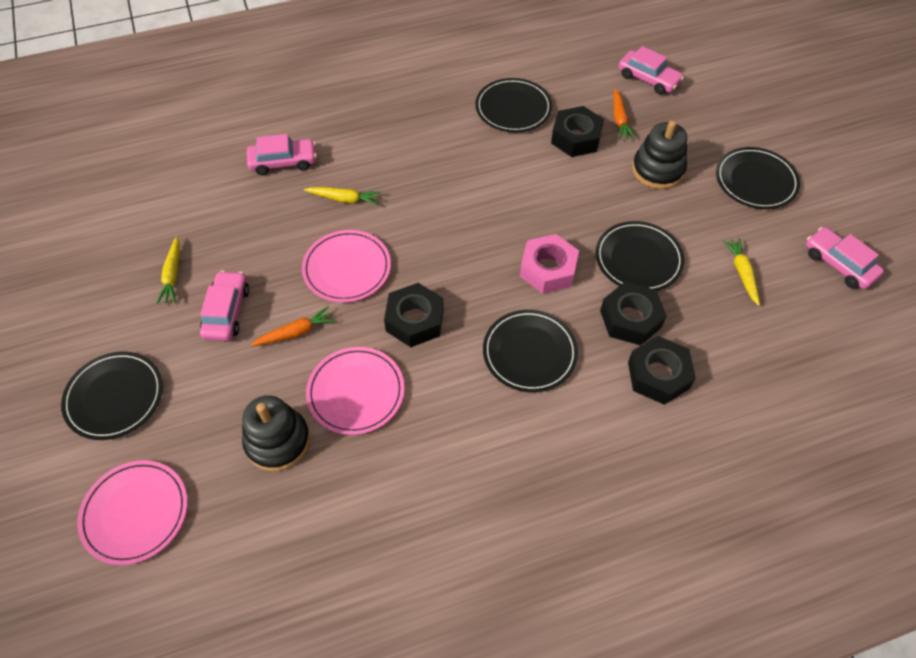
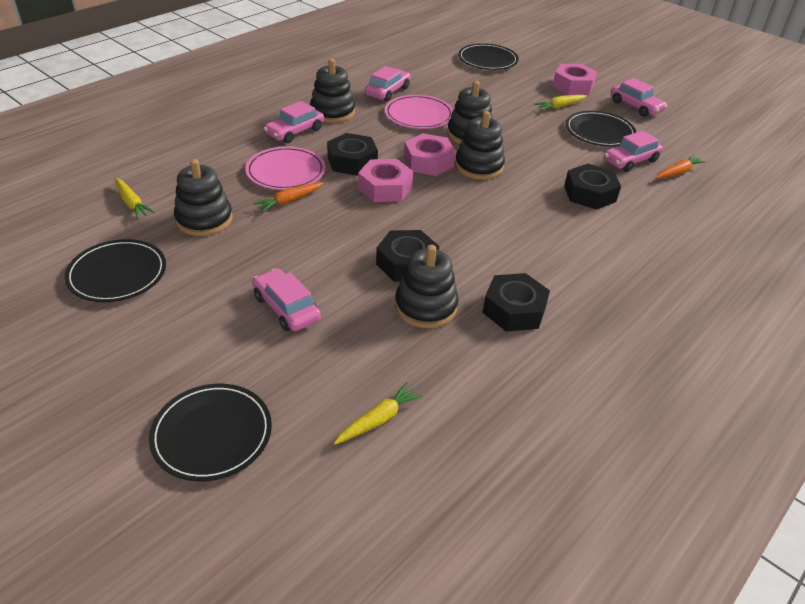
black plate: [61,351,163,440] [475,78,552,132] [483,310,578,392] [596,221,684,291] [716,147,800,209] = 5 -> [64,239,166,302] [149,384,272,482] [458,43,519,70] [565,111,636,147] = 4
black stacking toy: [242,395,310,471] [632,120,687,189] = 2 -> [174,159,233,236] [310,59,355,123] [395,245,459,328] [447,81,493,144] [455,111,505,180] = 5
pink car: [200,271,249,341] [247,134,317,175] [619,46,684,95] [806,227,884,289] = 4 -> [252,269,321,331] [264,101,324,143] [365,66,411,102] [604,130,663,172] [611,78,667,117] = 5
pink nut: [520,234,579,294] = 1 -> [358,159,413,202] [404,133,456,176] [553,64,597,95] = 3
pink plate: [77,460,188,565] [302,230,391,302] [306,347,404,435] = 3 -> [245,146,326,190] [385,95,453,129] = 2

